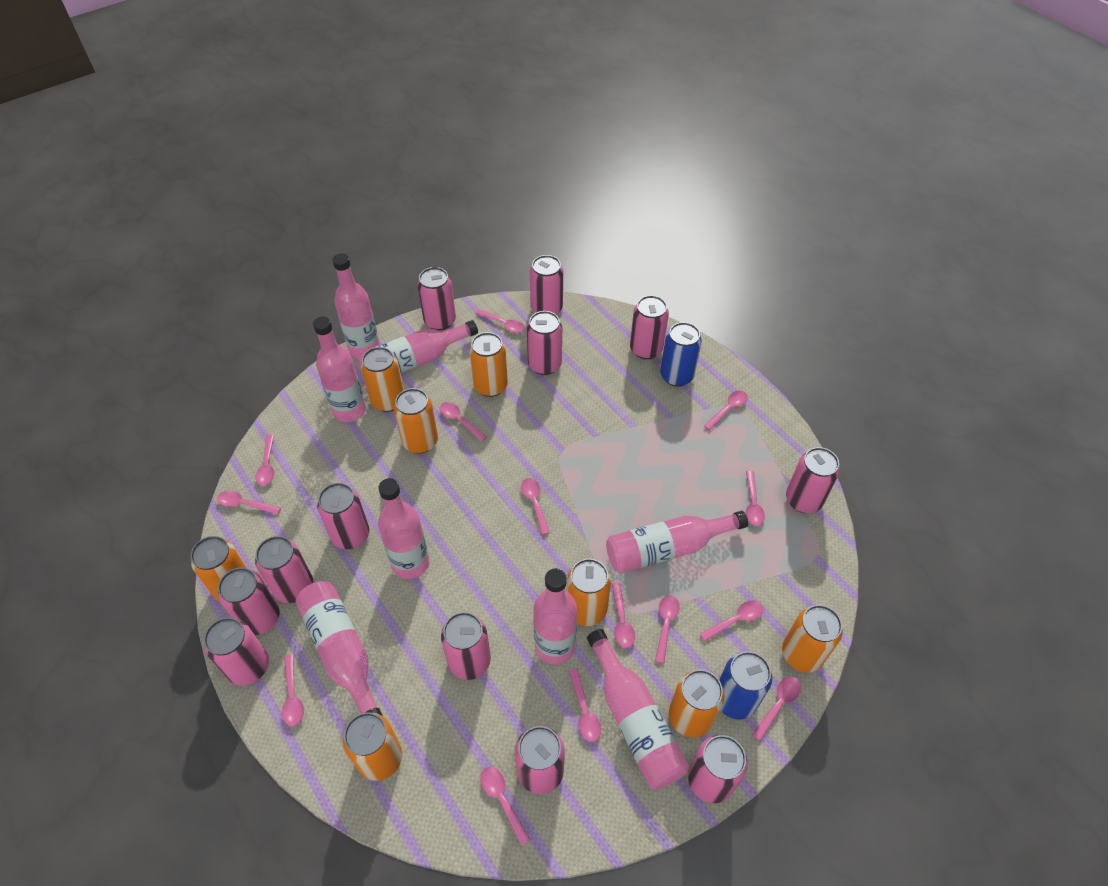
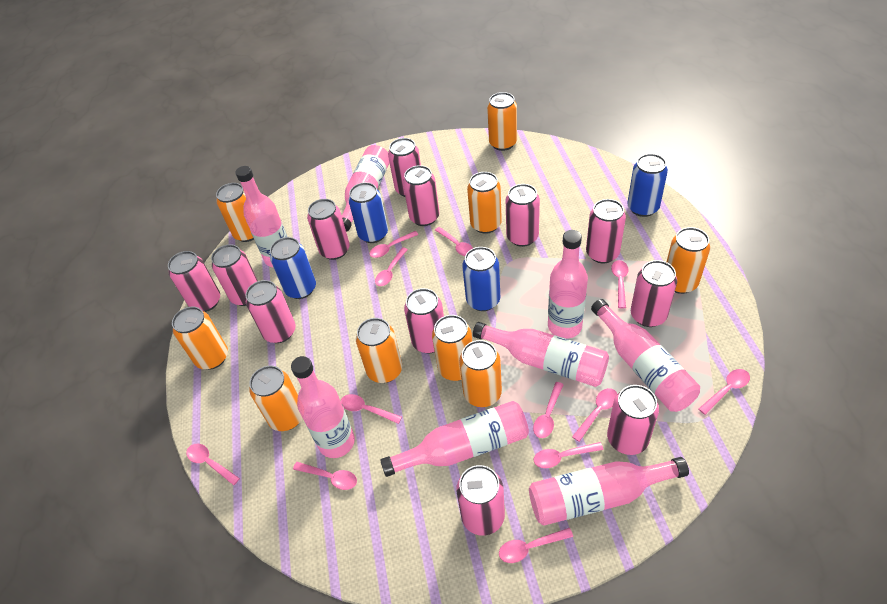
blue can: [660,322,702,387] [719,651,772,720] = 2 -> [270,237,316,299] [348,182,388,243] [462,247,500,311] [627,154,668,217] = 4
orange can: [190,536,247,602] [342,713,402,781] [361,347,404,412] [394,388,438,454] [469,332,508,397] [567,559,611,626] [669,670,725,738] [782,605,843,673] = 8 -> [172,307,228,370] [216,183,254,242] [249,366,302,431] [356,318,402,383] [432,315,472,381] [459,340,502,407] [467,172,502,234] [487,92,517,151] [667,227,710,294] = 9
pink spoon: [217,491,281,515] [256,434,274,486] [282,654,304,726] [440,402,487,442] [475,309,525,333] [480,767,530,846] [521,478,550,535] [568,668,601,742] [611,582,635,648] [655,595,679,664] [700,600,763,642] [704,391,748,430] [746,471,765,526] [752,677,801,741] = 14 -> [186,444,240,485] [293,462,357,490] [341,394,402,424] [370,231,418,258] [375,247,408,286] [435,227,473,256] [499,528,573,563] [533,382,564,438] [534,442,603,468] [572,388,617,442] [611,260,629,308] [699,369,750,415] = 12

